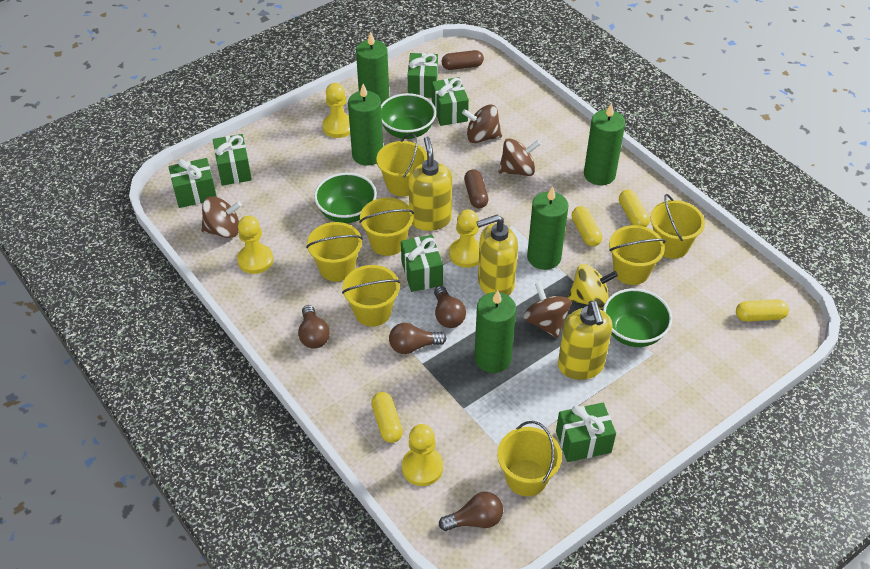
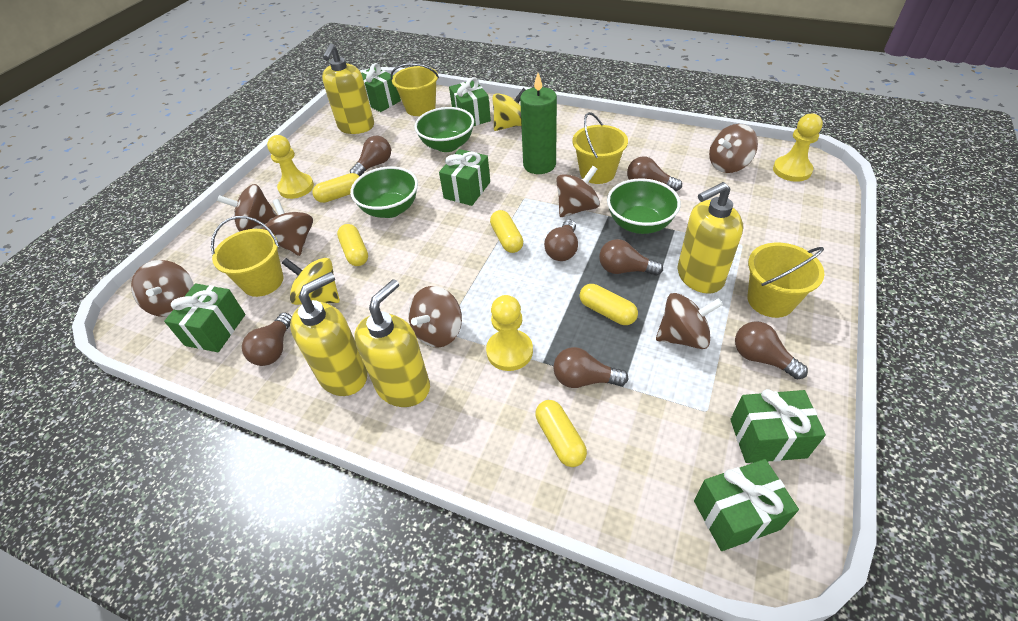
brown capsule: [442,50,484,70] [464,169,488,208] = 2 -> none = 0
brown light bulb: [298,305,330,349] [389,323,447,354] [434,286,466,328] [439,492,503,531] = 4 -> [242,313,292,366] [350,136,391,176] [544,220,578,261] [553,347,628,388] [599,239,663,276] [627,156,682,191] [735,321,808,380] = 7
brown spinning top: [201,196,242,238] [462,104,502,143] [498,138,541,176] [523,282,572,338] = 4 -> [131,260,194,317] [217,184,278,231] [262,199,313,256] [408,286,462,348] [556,166,600,217] [656,293,723,349] [709,124,758,173] = 7
green candle: [348,84,383,166] [356,31,389,104] [474,290,516,373] [527,186,568,270] [584,103,625,185] = 5 -> [520,73,557,174] = 1
yellow bucket: [306,222,363,282] [342,265,400,327] [359,197,414,256] [376,133,427,197] [497,421,562,496] [609,225,666,285] [650,194,705,259] = 7 -> [211,216,283,297] [390,63,439,116] [572,112,628,184] [748,243,824,318] = 4
yellow capsule: [371,392,403,443] [572,206,602,246] [619,190,650,227] [736,299,789,322] = 4 -> [312,173,360,203] [337,224,368,266] [490,210,523,253] [535,400,587,467] [580,284,638,325] = 5
yellow pawn: [237,215,273,274] [322,83,350,138] [402,424,443,486] [449,209,480,268] = 4 -> [267,135,314,199] [486,295,533,371] [773,114,823,182] = 3
yellow soap dispenser: [408,137,452,231] [476,215,518,296] [558,301,613,380] = 3 -> [290,272,368,396] [322,43,374,134] [354,279,430,407] [678,182,743,294] = 4
yellow spinning top: [568,264,618,309] = 1 -> [282,258,340,305] [492,88,526,131] = 2

